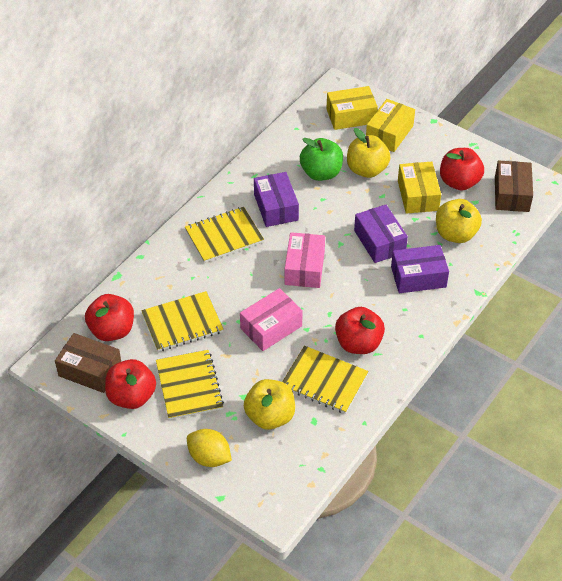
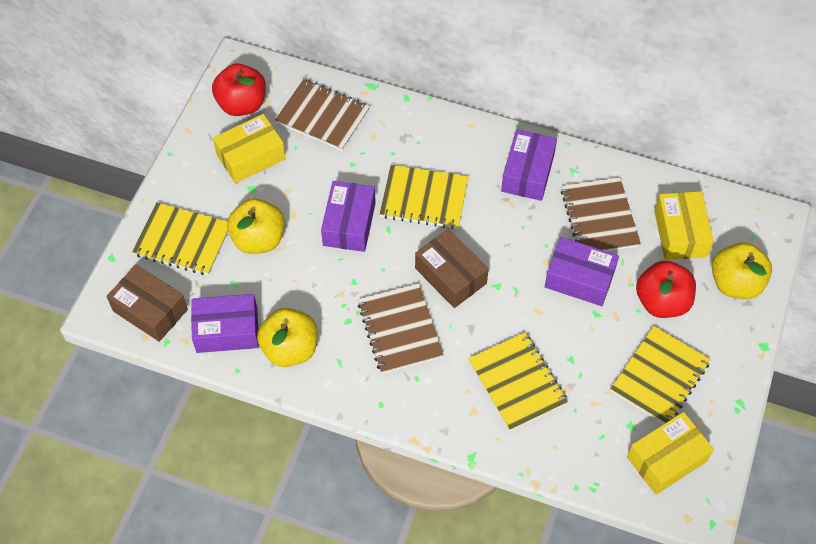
brown notebook: none = 0 -> [275,79,370,151] [358,283,444,374] [561,177,641,251] = 3
green apple: [300,138,343,181] = 1 -> none = 0
pink box: [240,288,303,351] [285,232,325,288] = 2 -> none = 0
purple box: [254,172,299,227] [354,205,408,263] [391,245,449,293] = 3 -> [191,294,259,353] [321,181,376,252] [501,129,557,201] [545,237,619,306] = 4
red apple: [85,294,134,341] [105,359,156,409] [335,307,385,354] [440,148,484,191] = 4 -> [212,64,266,116] [636,261,696,318] = 2
yellow lemon: [187,429,232,467] = 1 -> none = 0

